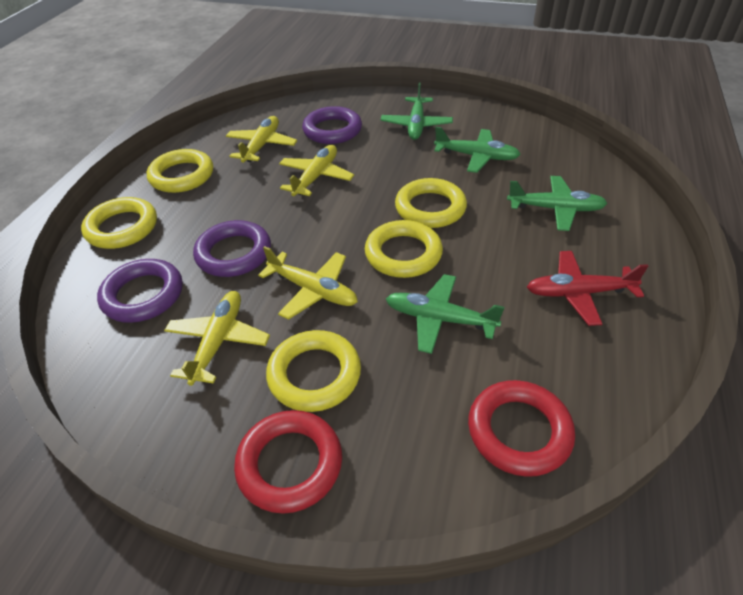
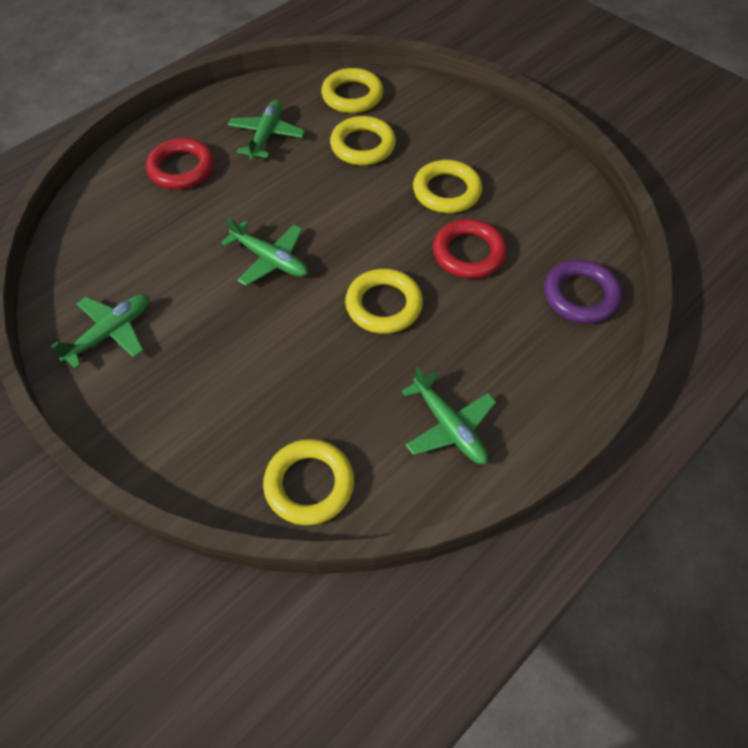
purple ring: [97,259,183,323] [193,220,271,277] [302,106,362,144] = 3 -> [544,259,622,324] = 1
red plane: [527,251,648,326] = 1 -> none = 0
yellow plane: [164,291,270,386] [226,116,297,163] [258,246,358,320] [279,145,354,196] = 4 -> none = 0

